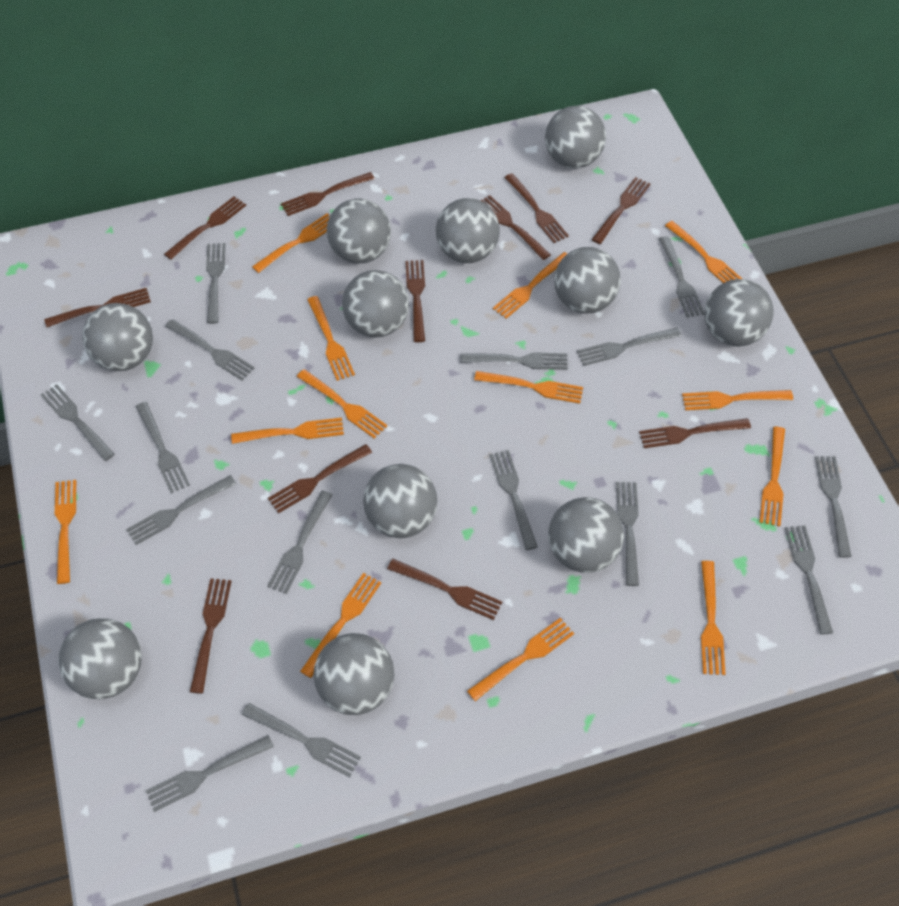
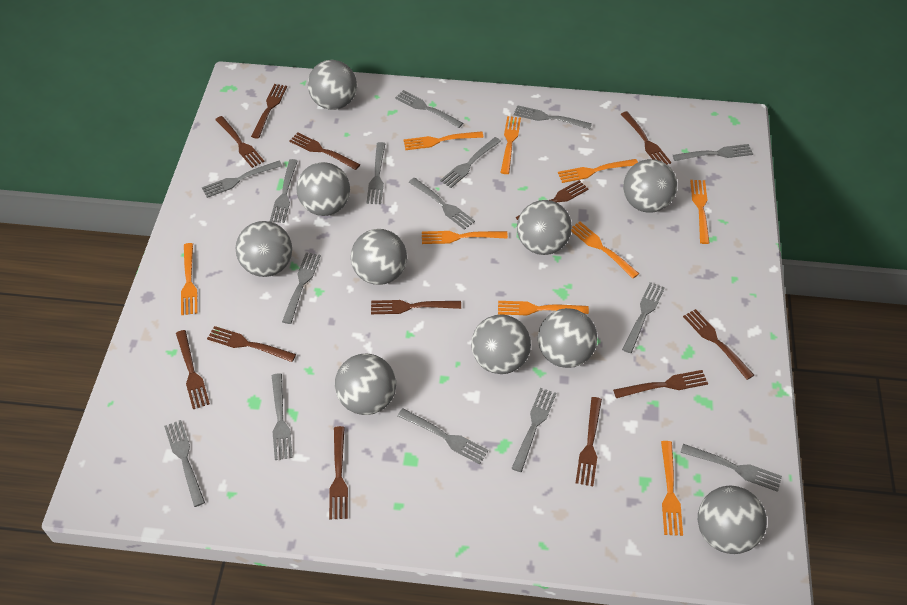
brown fork: [44,288,151,327] [164,196,246,260] [190,578,232,694] [268,444,372,514] [281,172,375,216] [387,559,502,620] [406,260,425,342] [480,195,551,260] [504,173,569,243] [591,177,651,244] [639,418,751,448] = 11 -> [176,330,210,409] [207,326,296,362] [215,116,264,168] [251,84,287,139] [289,132,361,170] [329,426,348,520] [371,300,461,314] [516,180,588,220] [576,397,602,486] [613,370,708,398] [621,111,671,165] [683,309,754,380] = 12
grey ball: [59,618,142,699] [82,303,153,371] [314,633,394,715] [327,199,391,264] [342,270,409,338] [363,464,438,538] [436,198,500,263] [545,106,606,169] [548,497,624,573] [554,247,621,314] [704,279,774,347] = 11 -> [235,221,292,277] [296,162,350,216] [308,60,357,110] [335,354,396,415] [351,229,407,285] [471,314,531,374] [517,200,572,255] [538,308,597,368] [623,159,677,213] [698,486,767,554] = 10
orange fork: [55,480,76,584] [231,418,344,444] [252,213,330,273] [297,369,387,439] [300,573,381,678] [307,296,355,381] [467,618,574,701] [474,371,583,403] [493,252,567,319] [665,221,742,283] [682,390,793,410] [701,561,726,675] [760,427,785,526] = 13 -> [181,243,198,315] [403,131,484,150] [422,231,508,244] [498,301,589,315] [500,116,521,174] [558,159,638,183] [571,221,639,278] [661,441,683,536] [690,180,709,244] = 9

